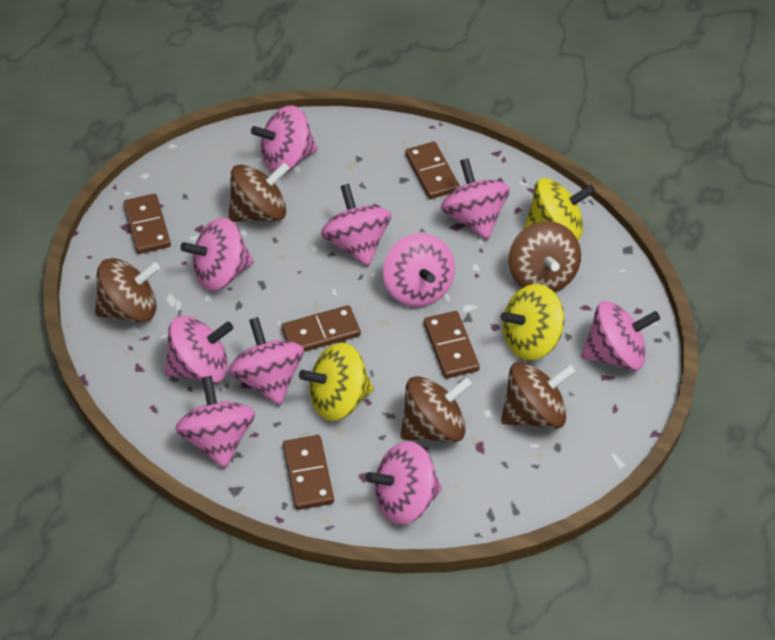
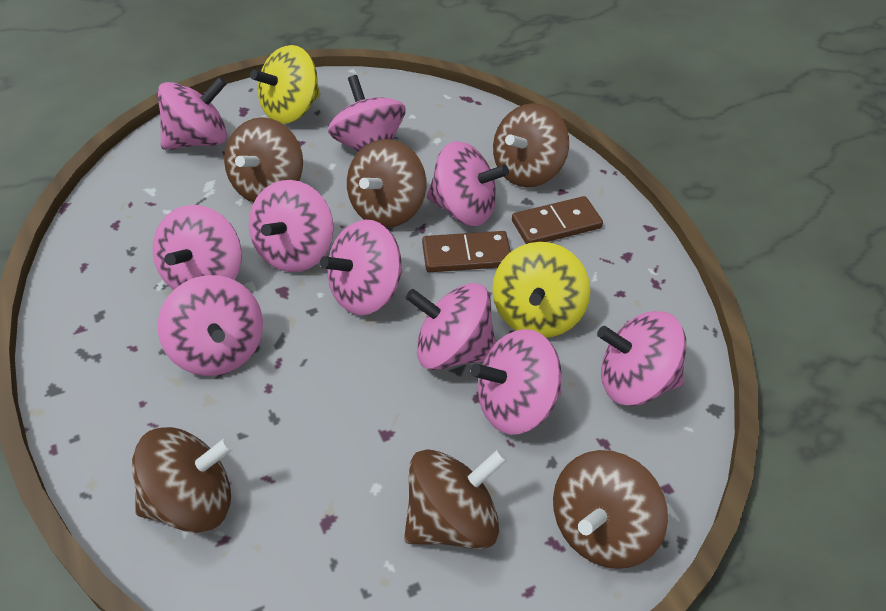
brown domino: [124,194,171,254] [281,305,361,352] [283,435,334,510] [405,142,460,199] [424,311,480,378] = 5 -> [422,231,511,272] [512,196,603,244] = 2
brown spinning top: [95,258,160,323] [228,163,290,222] [400,376,472,443] [501,362,576,429] [509,221,581,292] = 5 -> [132,427,234,533] [224,117,303,203] [347,139,426,228] [404,449,507,549] [493,103,569,187] [553,450,668,569] = 6
yellow spinning top: [299,343,374,421] [501,284,564,360] [523,178,595,240] = 3 -> [250,45,320,124] [492,242,590,338] = 2

